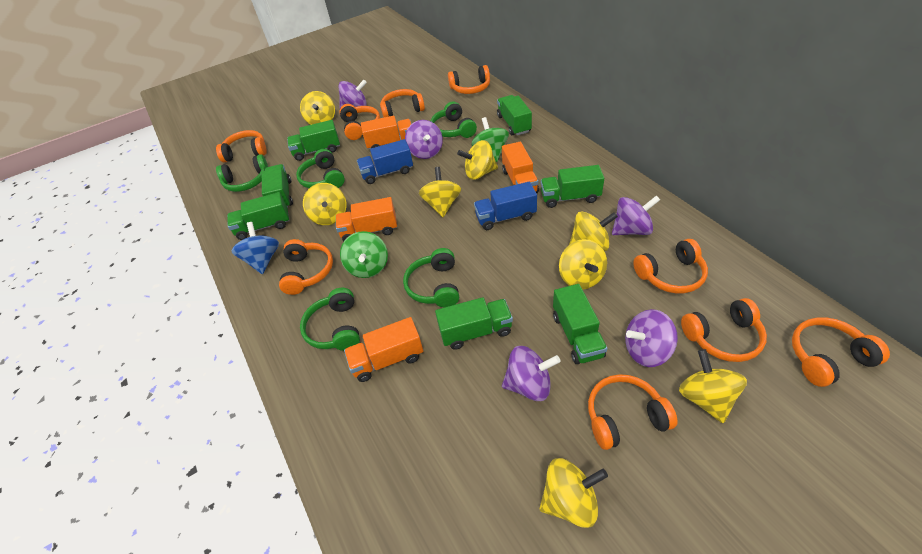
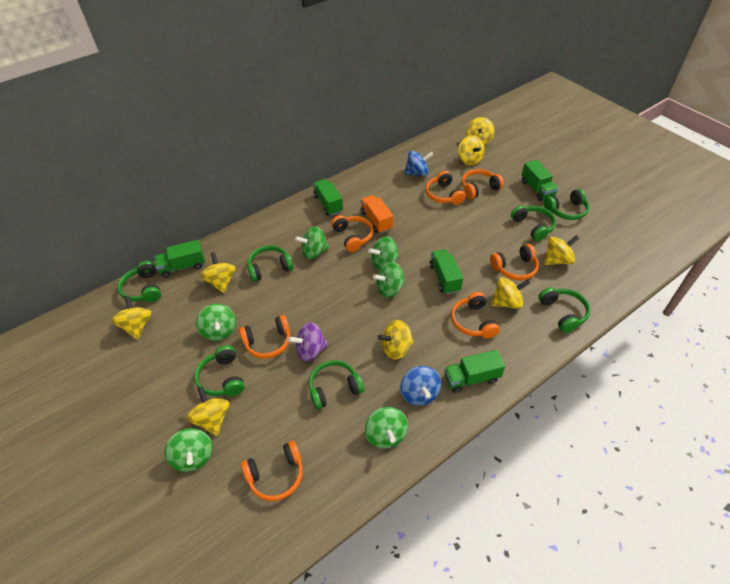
blue spinning top: [232,222,279,274] = 1 -> [400,366,441,406] [404,151,434,176] = 2
blue truck: [357,139,413,184] [474,182,537,230] = 2 -> none = 0
green headphones: [216,154,268,192] [296,149,345,188] [300,288,360,351] [403,248,459,308] [430,101,477,138] = 5 -> [118,261,161,302] [194,345,245,396] [247,245,293,282] [309,360,364,409] [511,205,556,241] [538,287,590,333] [544,189,589,220] = 7
green spinning top: [340,231,388,278] [471,117,509,162] = 2 -> [165,428,213,472] [196,304,236,341] [295,226,330,259] [365,407,408,449] [368,236,399,270] [373,262,405,297] = 6
green truck: [227,192,290,240] [262,164,293,208] [287,120,340,161] [435,297,513,350] [497,95,532,135] [541,165,604,208] [553,284,608,364] = 7 -> [154,240,205,278] [313,179,343,216] [430,249,463,294] [444,350,505,393] [521,160,558,201] = 5
orange headphones: [216,130,267,162] [279,239,333,295] [339,104,380,140] [380,89,425,118] [448,65,490,94] [588,374,678,450] [633,239,708,294] [681,298,767,362] [792,317,890,387] = 9 -> [239,315,290,359] [241,441,303,501] [331,215,373,252] [425,171,466,205] [451,292,500,338] [462,169,504,199] [490,244,539,280] = 7
orange truck: [336,197,397,241] [344,317,423,382] [361,116,412,149] [502,142,539,193] = 4 -> [361,195,393,233] = 1
purple spinning top: [339,80,367,108] [405,120,443,159] [502,346,561,401] [612,195,660,235] [625,309,678,367] = 5 -> [288,322,329,362] = 1

